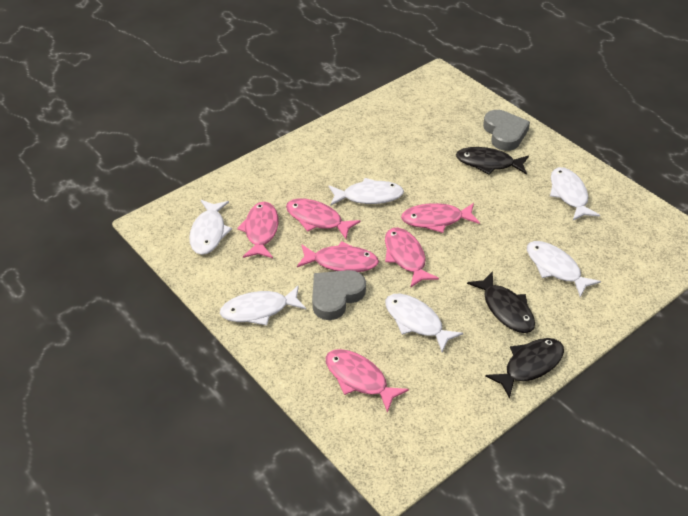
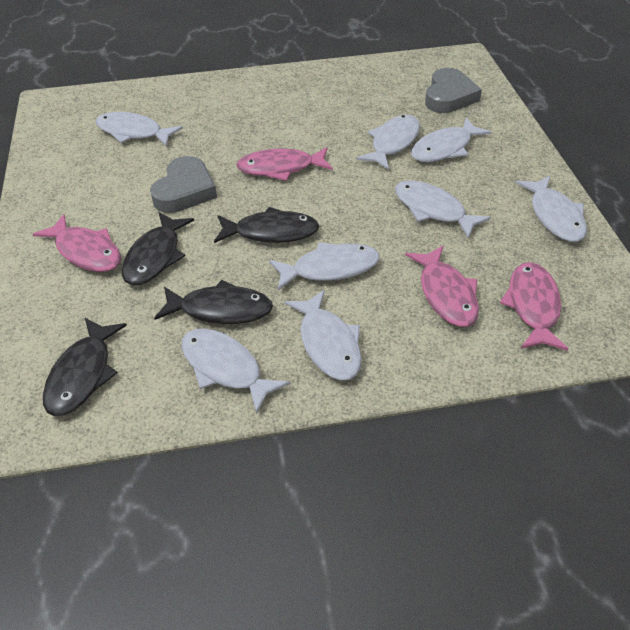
black fish: [456,147,529,175] [467,271,535,333] [485,338,564,399] = 3 -> [43,318,127,416] [122,212,194,285] [154,280,273,324] [214,207,319,243] = 4
pink fish: [237,201,278,258] [286,198,361,239] [297,241,379,272] [325,349,409,413] [385,227,439,288] [401,203,480,233] = 6 -> [33,214,121,272] [236,147,333,181] [405,245,479,327] [500,262,568,351] = 4
white fish: [189,200,232,255] [220,285,306,326] [329,178,404,206] [385,294,463,352] [527,241,601,297] [550,167,600,220] = 6 -> [95,112,182,146] [181,328,290,414] [269,242,380,290] [284,290,361,380] [357,115,420,170] [395,180,491,239] [411,117,491,162] [515,176,587,242] = 8

